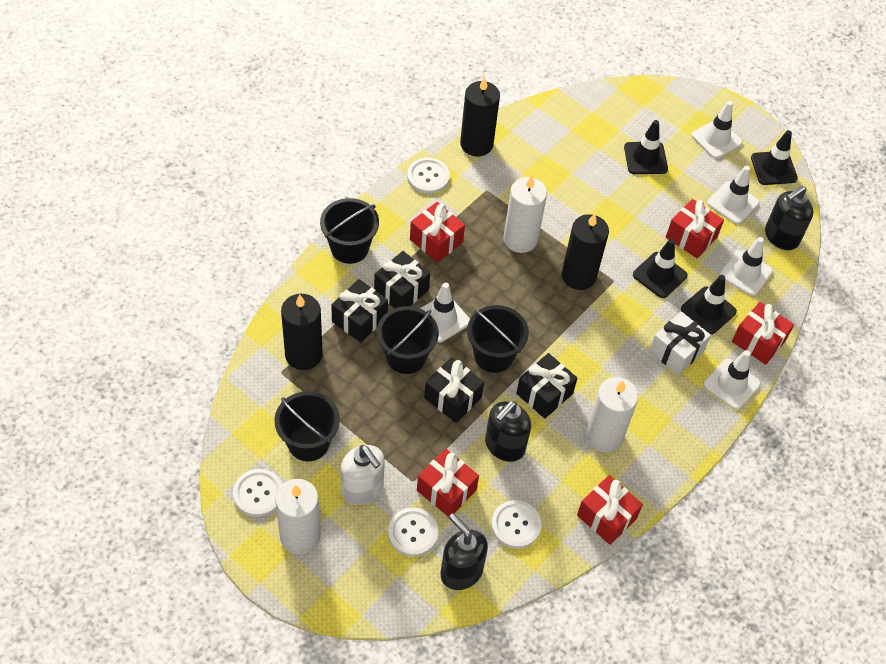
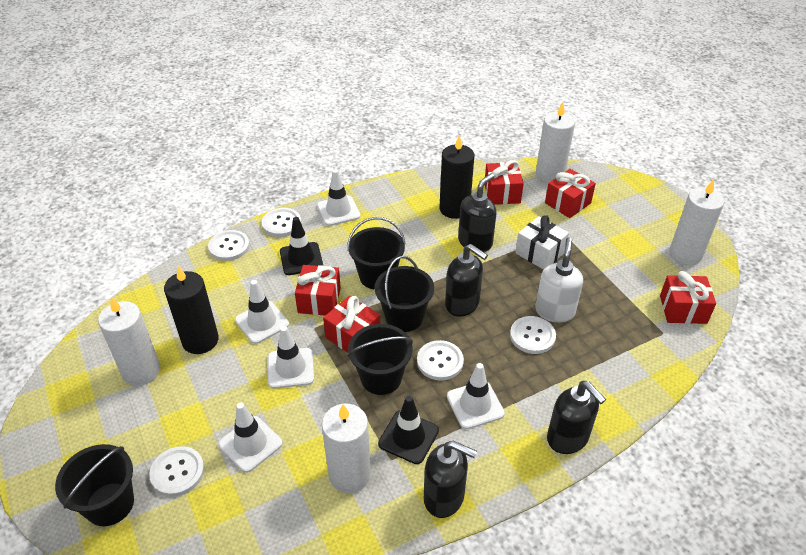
black candle: [281,294,323,370] [460,77,500,156] [562,213,609,290] = 3 -> [164,266,219,354] [439,135,474,219] = 2
black gift: [331,279,388,343] [374,251,430,308] [424,357,484,423] [516,353,577,419] = 4 -> none = 0
black soap dispenser: [441,513,488,590] [485,401,531,462] [765,186,813,250] = 3 -> [424,441,477,518] [445,244,488,317] [458,173,497,252] [547,381,606,454] = 4
black traffic cone: [624,120,668,174] [633,239,687,298] [681,275,737,334] [751,130,798,185] = 4 -> [280,217,323,275] [378,396,439,464] = 2
white button: [233,469,282,517] [388,508,438,556] [407,158,450,194] [491,500,542,549] = 4 -> [149,446,204,497] [208,230,250,261] [262,208,301,237] [417,340,464,381] [510,316,556,354] = 5
white candle: [275,479,321,554] [503,175,547,253] [586,377,638,452] = 3 -> [98,297,160,386] [322,404,371,493] [536,102,575,183] [669,179,724,265] = 4

